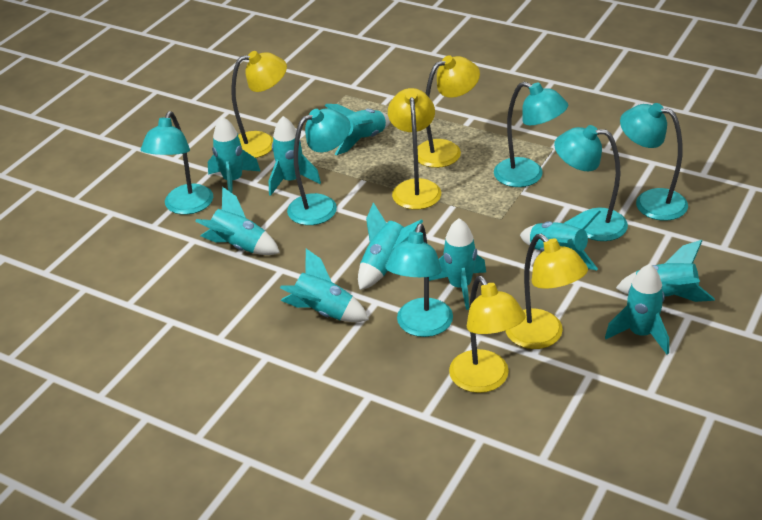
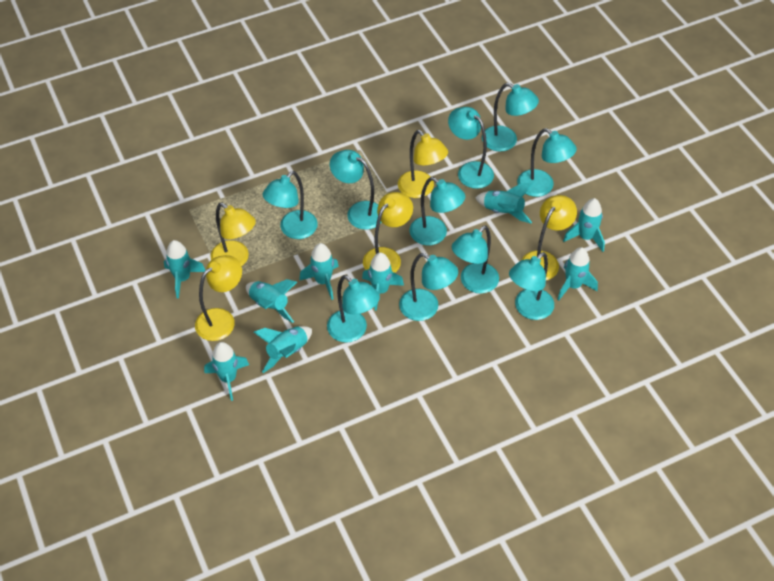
turquoise lamp: [141,111,213,215] [287,109,350,225] [385,224,453,337] [494,82,568,187] [554,125,628,241] [620,103,688,221] = 6 -> [263,171,318,239] [327,275,380,343] [330,150,382,230] [399,253,458,321] [410,177,465,245] [448,107,494,189] [452,225,499,294] [482,83,539,152] [509,252,554,320] [517,128,577,197] = 10
turquoise rocket: [195,187,280,255] [208,117,260,193] [269,116,321,196] [280,249,369,322] [325,104,390,155] [358,202,423,290] [429,218,486,310] [520,210,601,271] [605,264,669,354] [616,240,715,302] = 10 -> [164,240,205,299] [204,342,249,401] [246,279,297,323] [254,326,312,373] [299,243,339,300] [362,252,404,311] [475,183,533,223] [557,247,598,300] [563,198,605,252] = 9

